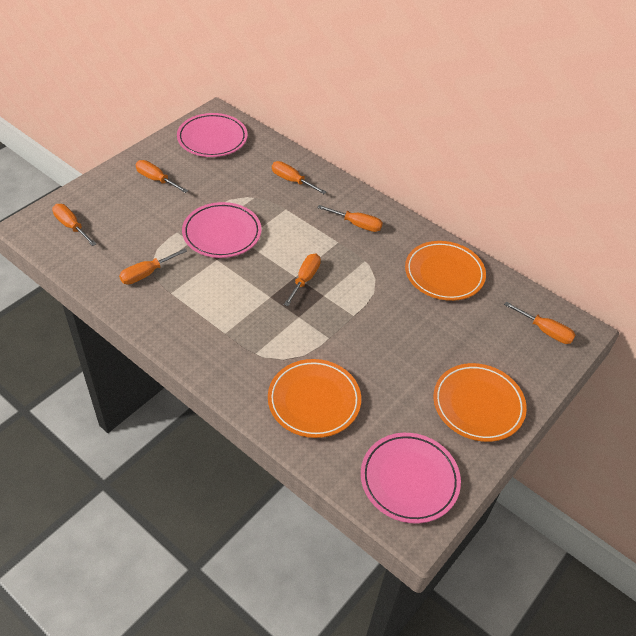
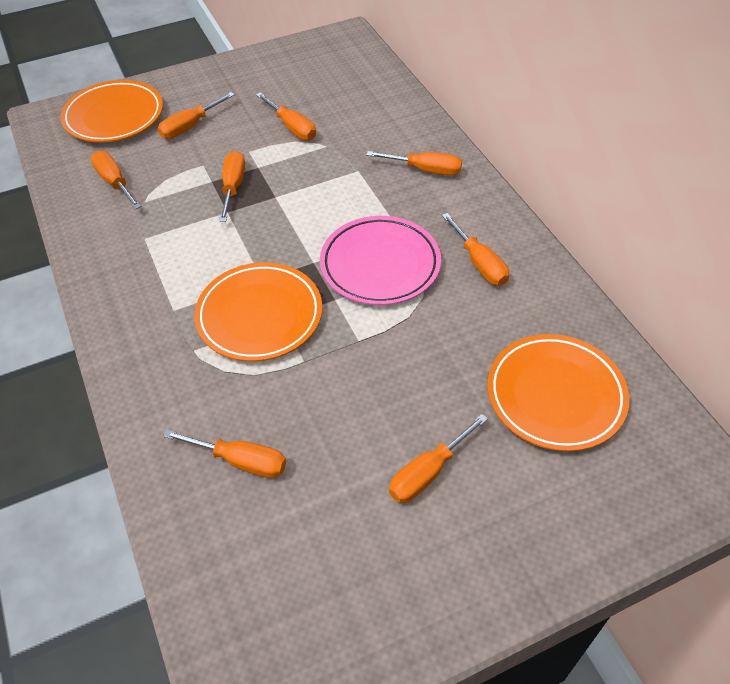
orange screwdriver: [52,204,96,246] [119,248,187,285] [135,160,188,193] [272,161,326,194] [284,254,321,306] [317,205,383,232] [504,302,576,344] = 7 -> [91,150,141,209] [158,92,235,139] [163,430,286,478] [219,151,245,222] [256,92,316,140] [366,151,462,176] [389,414,488,503] [442,213,509,286] = 8
pink plate: [177,113,248,157] [182,202,261,258] [361,433,461,523] = 3 -> [320,216,441,305] = 1

